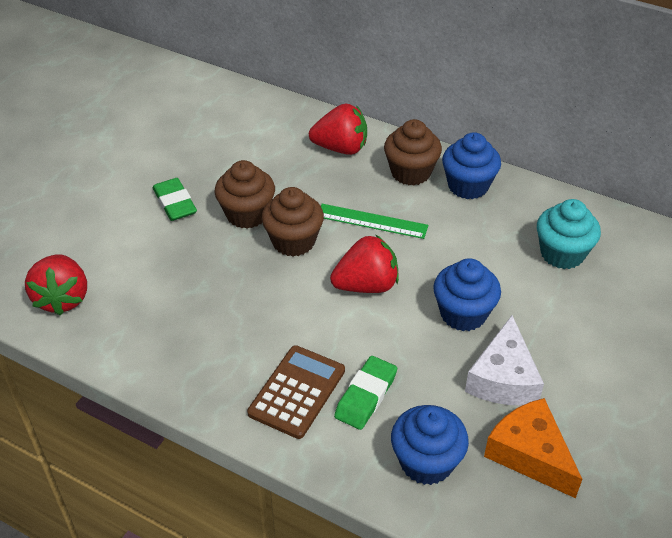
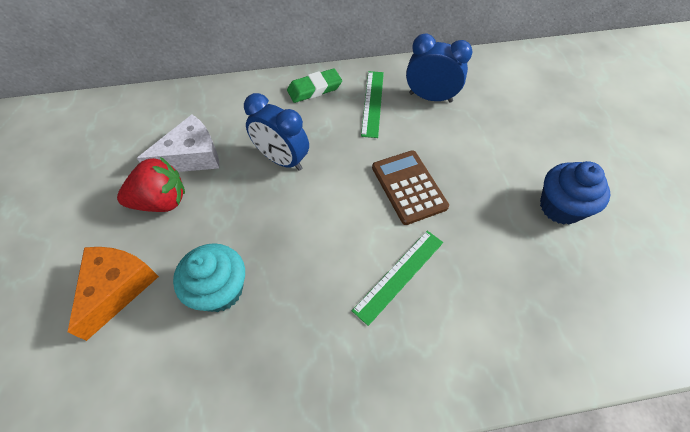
blue clock: none = 0 -> [244,93,309,171] [406,33,472,103] = 2
blue cupcake: [391,405,469,485] [433,258,501,331] [442,132,501,199] = 3 -> [540,161,610,224] = 1
brown cupcake: [214,160,275,229] [261,187,324,257] [384,119,442,186] = 3 -> none = 0
green eraser: [153,178,197,221] [334,356,397,430] = 2 -> [287,68,342,103] = 1
green ruler: [321,204,428,239] = 1 -> [352,231,443,326] [361,71,384,138] = 2
red strawberry: [25,254,87,316] [309,104,367,155] [330,234,399,293] = 3 -> [117,157,185,212] = 1

